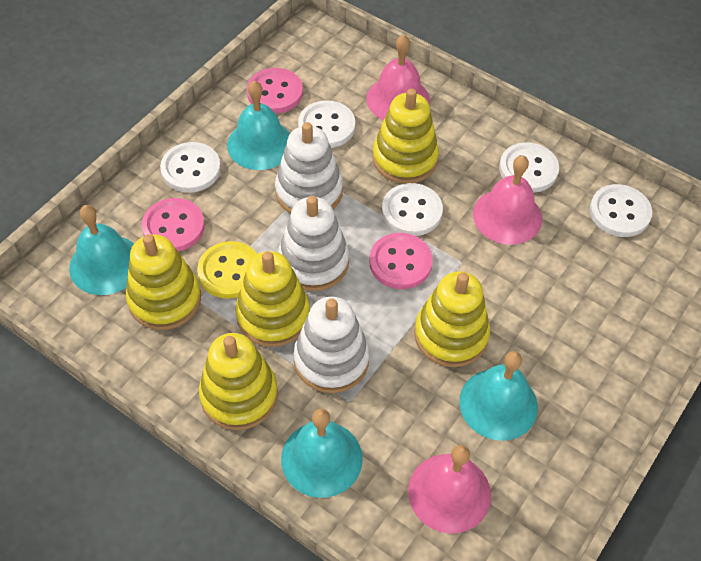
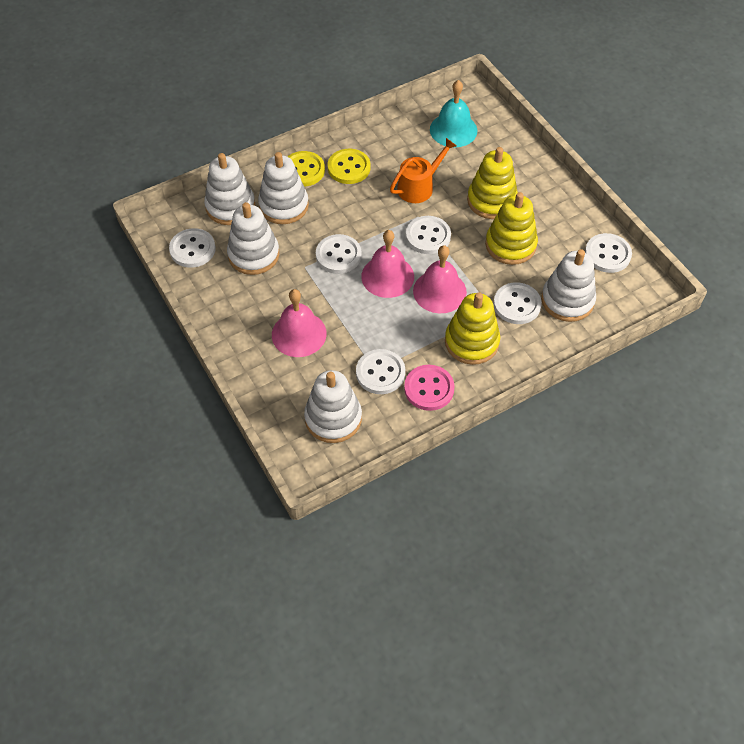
orange watering can: none = 0 -> [390,138,456,203] = 1
pink button: [142,198,205,251] [247,68,303,113] [369,233,433,289] = 3 -> [404,365,455,411] = 1
turquoise bell: [69,205,134,295] [227,81,290,170] [281,408,363,498] [459,351,538,441] = 4 -> [430,80,477,147] = 1
white button: [160,142,221,193] [298,100,355,148] [382,183,443,236] [499,142,559,193] [590,184,652,237] = 5 -> [169,228,216,268] [316,234,361,274] [356,349,405,394] [406,216,451,254] [493,282,542,324] [585,233,632,273] = 6
white stacking toy: [275,122,343,213] [278,196,349,291] [293,297,370,393] = 3 -> [204,153,255,225] [227,202,280,275] [258,152,309,224] [304,370,362,443] [541,249,596,322] = 5
yellow button: [197,241,257,299] = 1 -> [287,151,325,187] [328,149,371,184] = 2
yellow stacking toy: [126,234,201,330] [199,333,278,430] [235,251,310,347] [372,88,439,184] [414,271,490,367] = 5 -> [445,292,500,365] [467,147,518,219] [485,192,538,265] = 3

